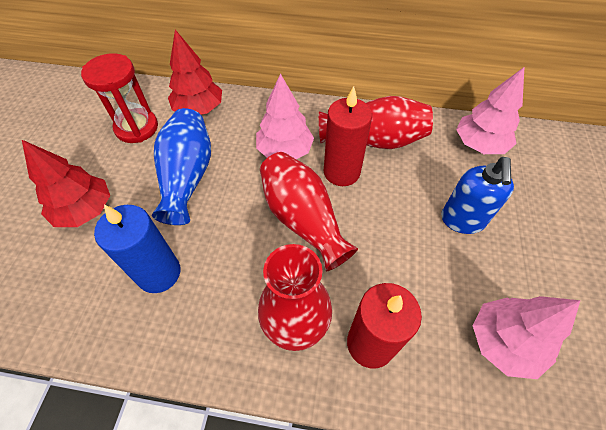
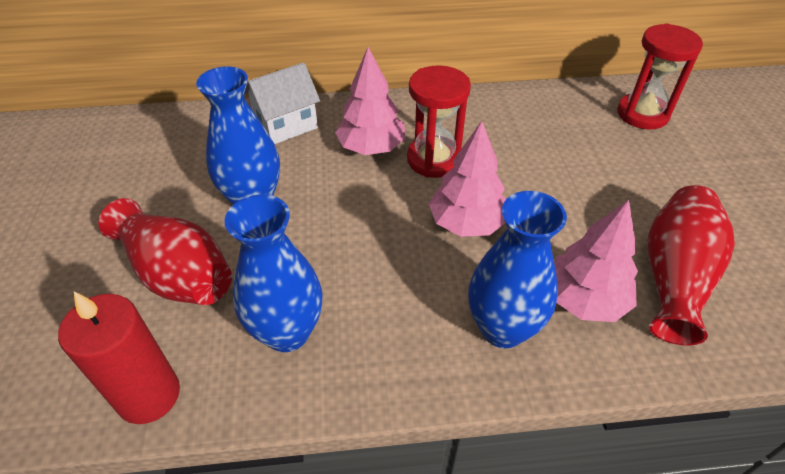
blue candle: [94,205,180,293] = 1 -> none = 0
blue soap dispenser: [441,157,514,234] = 1 -> none = 0
blue vase: [152,108,211,225] = 1 -> [196,66,280,205] [225,194,323,352] [468,191,567,348] = 3
red candle: [324,86,372,186] [347,283,422,369] = 2 -> [58,291,180,424] = 1
red hourglass: [81,53,158,143] = 1 -> [407,65,471,178] [617,23,703,129] = 2
red tree: [22,140,110,227] [168,30,222,114] = 2 -> none = 0
red vase: [258,244,332,351] [260,152,358,271] [319,96,433,149] = 3 -> [99,198,232,305] [648,185,735,345] = 2
white house: none = 0 -> [245,63,320,144] = 1

